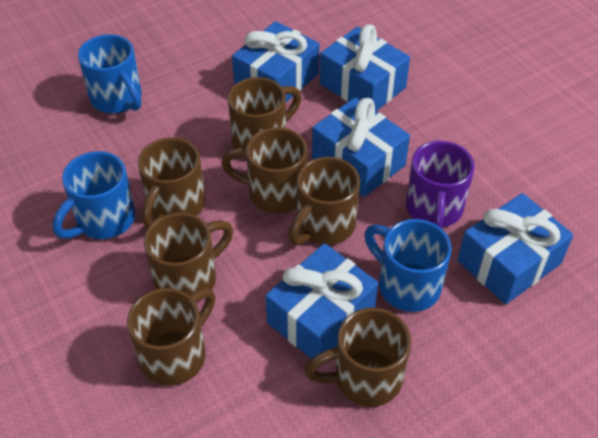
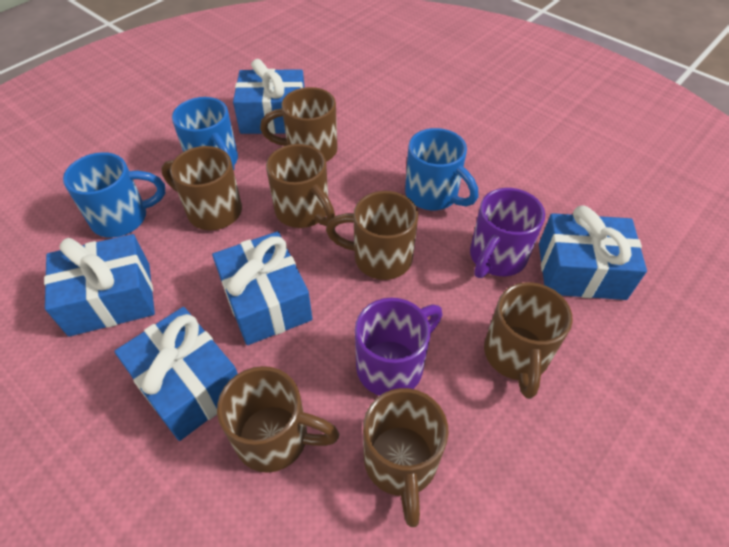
purple mug: [406,141,475,229] = 1 -> [355,298,442,396] [470,188,545,278] = 2

